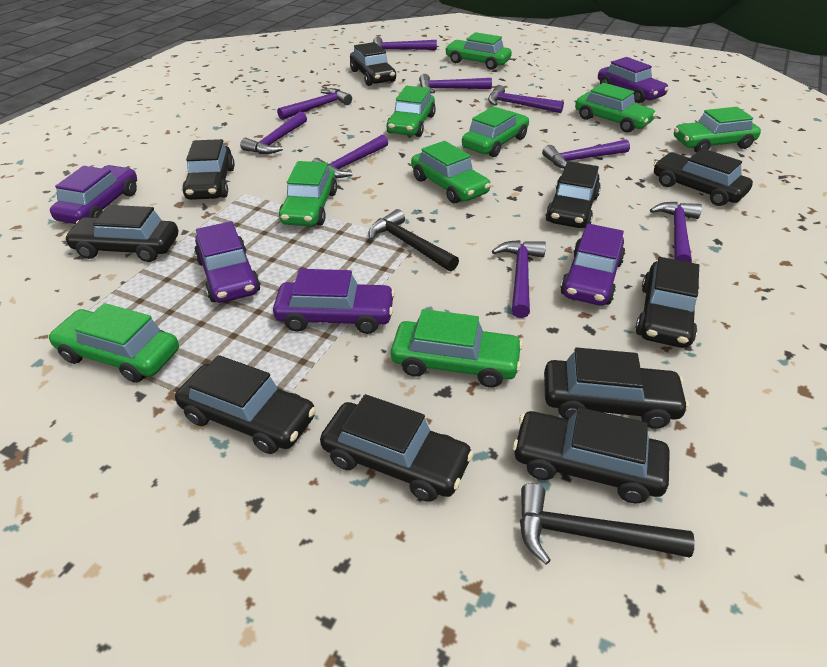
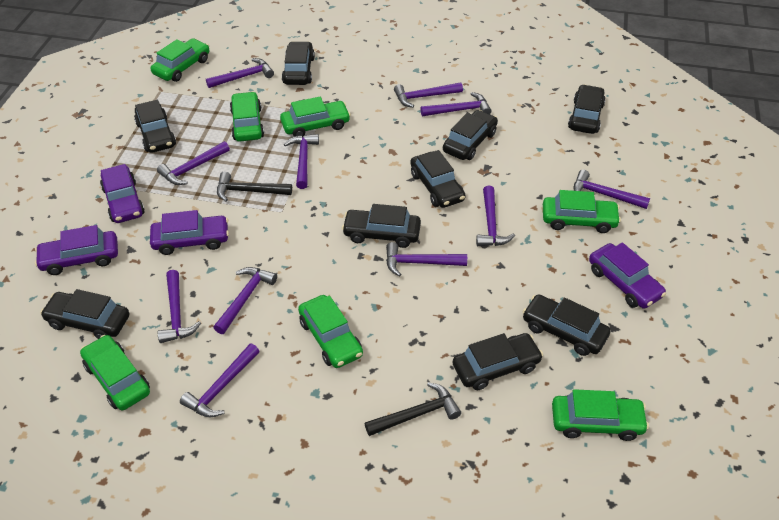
black car: [64,205,178,262] [175,355,316,454] [182,139,235,200] [320,394,474,502] [350,42,396,86] [513,407,670,504] [544,347,689,429] [545,161,601,228] [636,257,699,348] [654,148,753,206] = 10 -> [40,289,129,339] [134,100,176,153] [282,41,315,85] [342,204,421,248] [410,150,466,208] [443,110,498,160] [453,333,543,390] [522,294,611,356] [568,84,606,134] = 9
green car: [48,303,179,383] [279,161,337,226] [386,86,436,137] [391,309,523,388] [411,141,491,204] [445,32,512,70] [462,106,529,157] [575,83,657,133] [674,107,761,153] = 9 -> [80,335,150,410] [151,38,209,82] [230,92,264,142] [280,97,351,137] [298,295,363,368] [543,190,621,233] [552,389,649,441] = 7
purple car: [50,165,137,224] [194,221,261,303] [273,269,395,334] [560,223,625,306] [598,57,669,103] = 5 -> [35,225,118,275] [100,164,145,223] [150,210,229,255] [589,242,666,309] = 4
purple hammer: [240,112,307,154] [277,88,352,120] [311,135,388,178] [373,37,437,51] [419,74,492,93] [488,85,564,113] [492,240,546,318] [542,139,630,169] [650,202,702,263] = 9 -> [157,141,230,185] [158,270,201,343] [180,343,260,417] [206,58,274,88] [213,267,277,334] [284,134,319,189] [386,242,467,277] [394,82,463,108] [421,92,491,116] [476,186,515,246] [573,170,650,209] = 11

